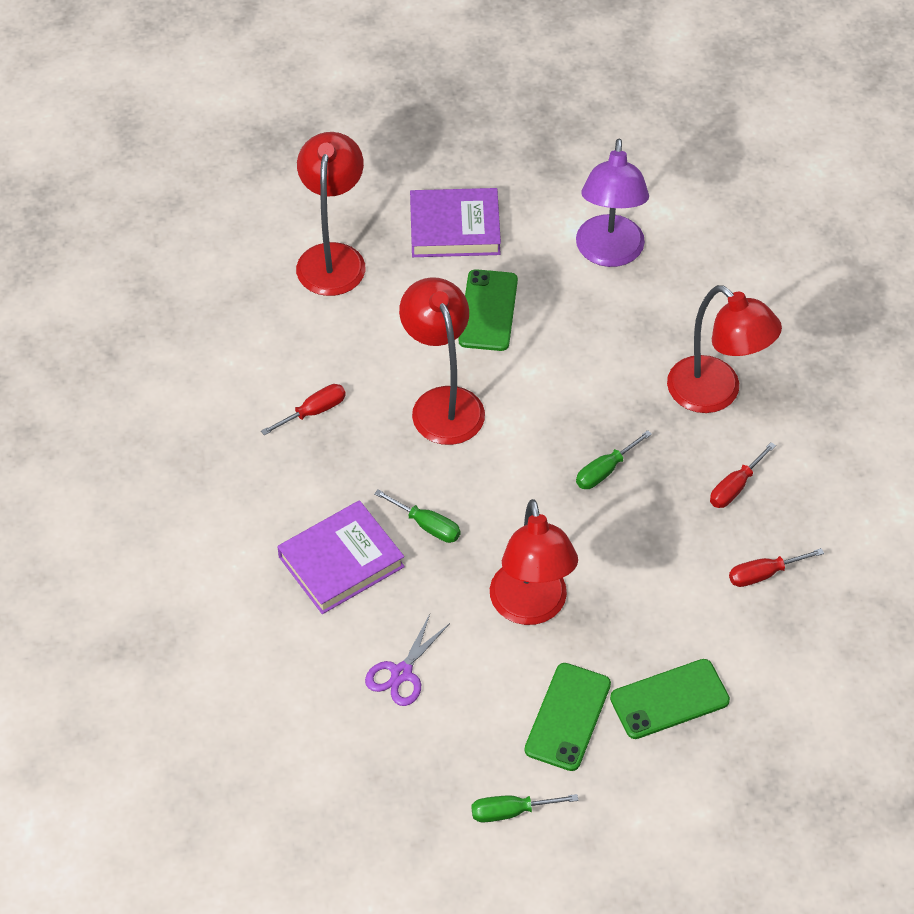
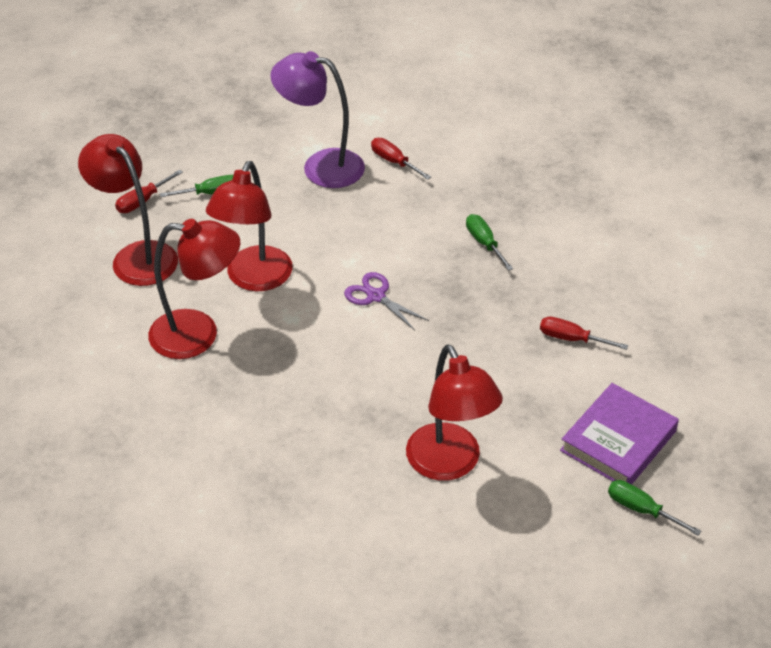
green phone: [459,269,518,351] [524,663,611,771] [610,659,730,739] = 3 -> none = 0
purple book: [277,500,405,614] [410,188,501,257] = 2 -> [560,383,679,484] = 1

